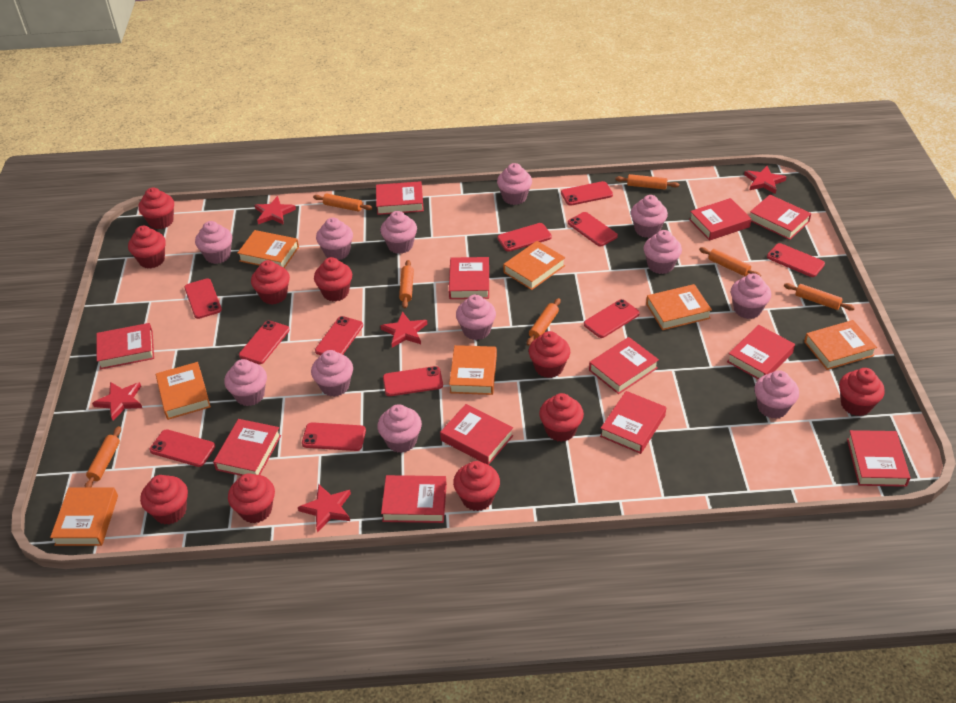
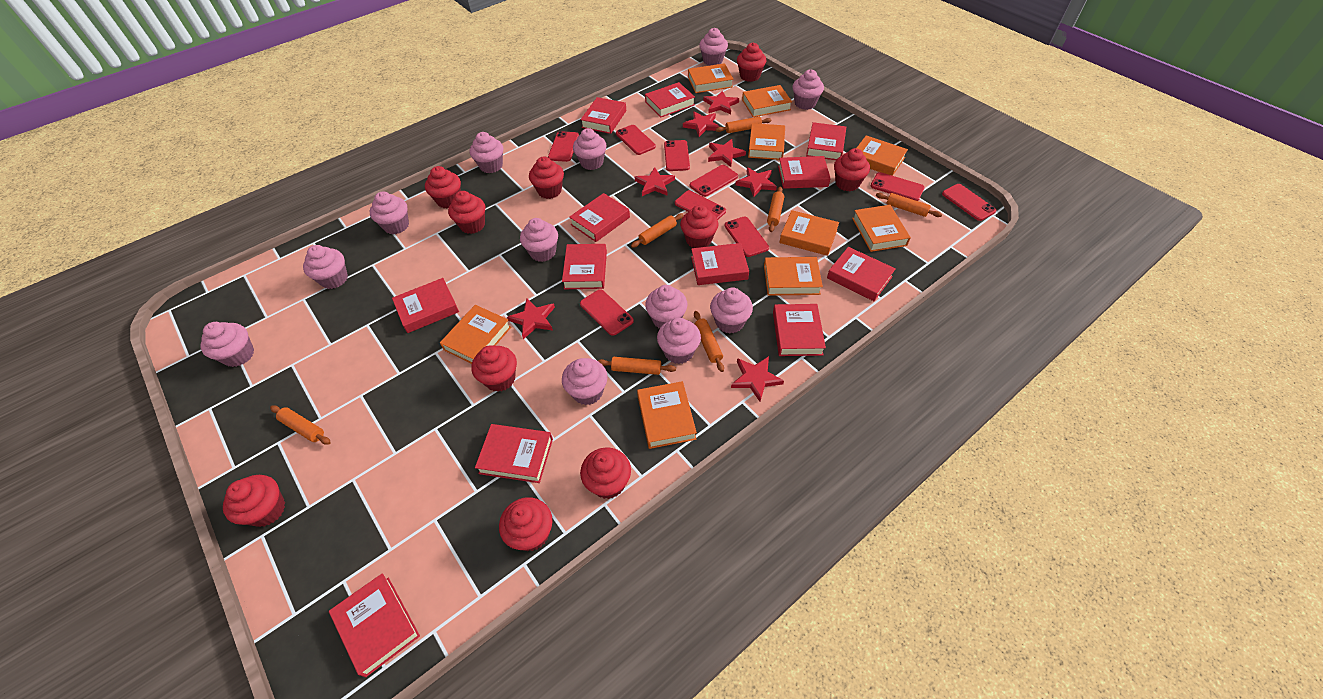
orange book: [50,487,118,546] [156,362,211,420] [237,230,299,268] [449,345,497,395] [503,241,565,290] [646,284,712,330] [804,320,877,370] = 7 -> [440,305,511,364] [637,381,697,449] [688,63,733,93] [742,85,792,117] [748,123,785,160] [764,257,823,296] [779,210,839,256] [852,205,911,252] [857,135,908,176] = 9
red phone: [150,429,215,467] [184,279,222,319] [239,321,290,364] [302,422,366,451] [315,316,363,355] [383,366,443,396] [497,223,552,252] [561,181,613,206] [568,212,618,246] [584,299,640,338] [767,243,825,277] = 11 -> [548,131,579,162] [580,289,634,336] [616,125,656,155] [664,140,690,171] [675,190,726,220] [690,165,738,197] [725,216,769,257] [871,172,925,201] [942,184,996,221] = 9
red star: [92,382,142,421] [255,196,296,225] [298,484,351,532] [380,311,427,348] [744,166,786,194] = 5 -> [507,298,555,339] [635,167,675,196] [683,111,720,137] [703,91,739,114] [708,139,746,167] [731,356,784,402] [735,167,777,197] = 7

